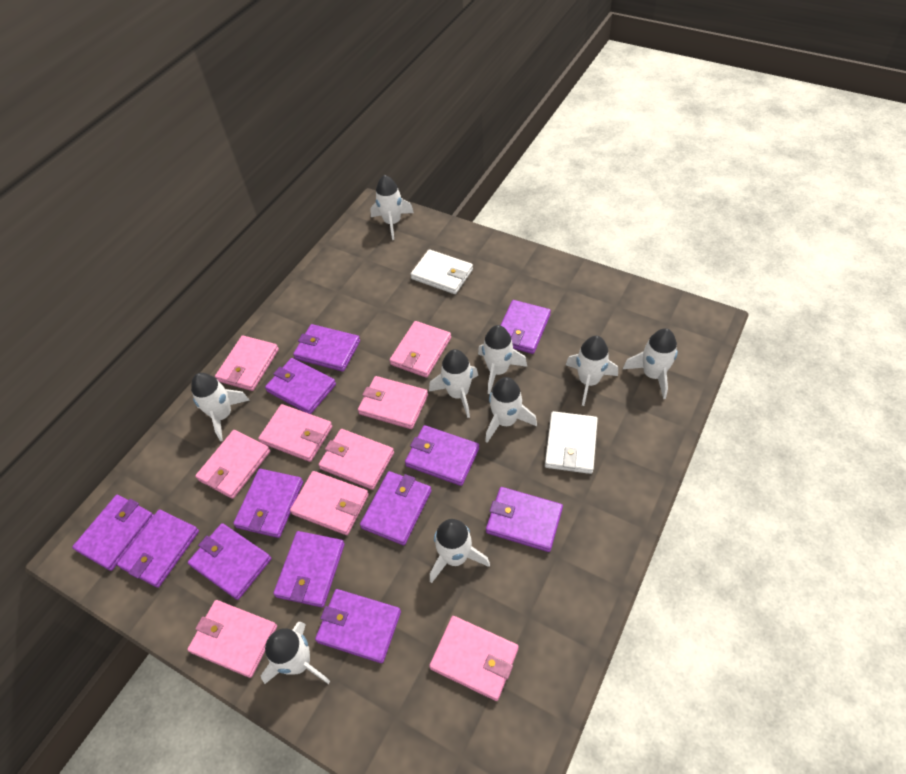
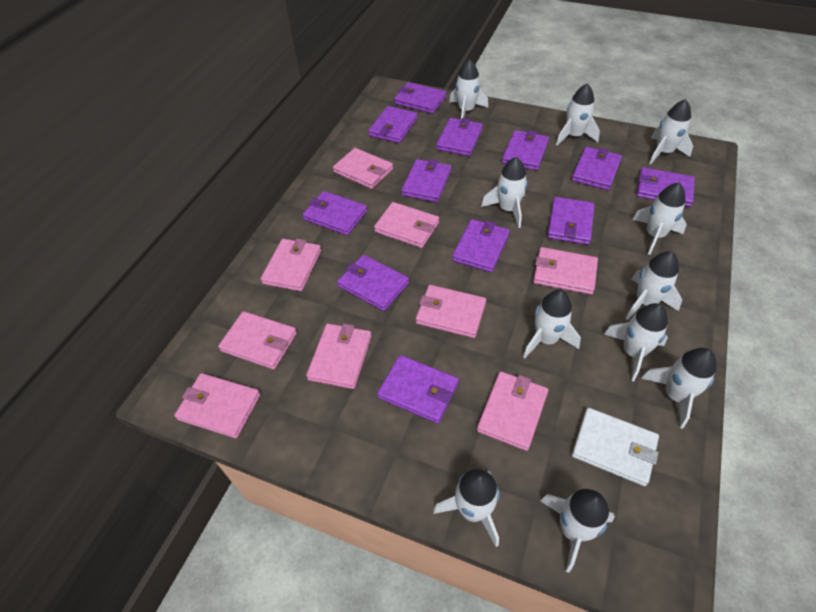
white rocket: [191,373,250,441] [261,622,330,684] [370,175,414,240] [429,349,478,418] [430,519,490,583] [478,325,527,394] [485,377,537,443] [566,336,618,406] [623,328,678,399] = 9 -> [433,469,500,547] [449,59,488,120] [481,157,528,228] [523,290,581,358] [540,489,615,573] [556,84,600,146] [604,303,668,381] [625,251,682,320] [632,183,687,255] [641,348,716,428] [649,99,693,164] = 11
white wallet: [411,249,473,294] [545,411,598,474] = 2 -> [572,408,659,486] = 1

